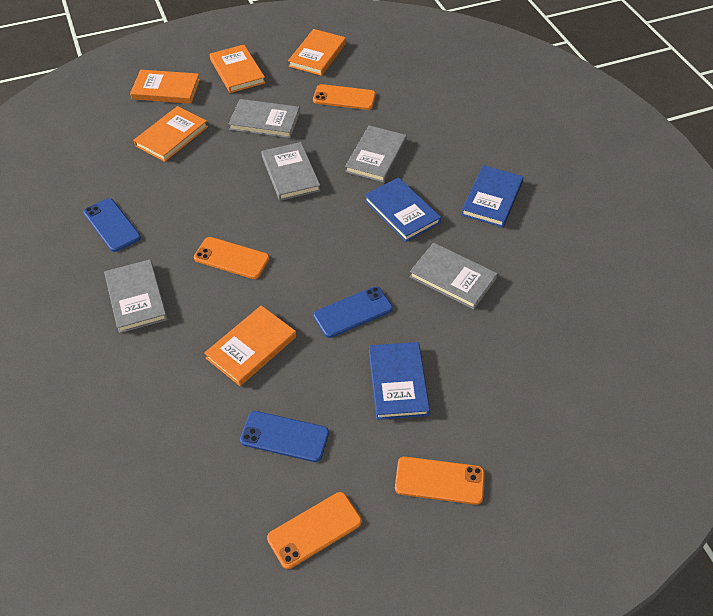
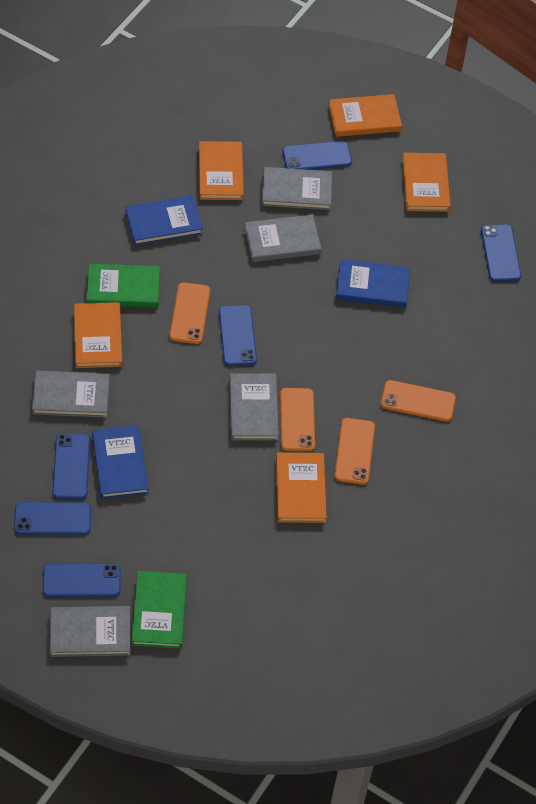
blue phone: [84,198,141,252] [240,411,329,462] [314,286,393,338] = 3 -> [14,502,91,535] [43,563,121,597] [52,433,90,499] [219,305,257,366] [282,141,352,170] [481,224,521,282] = 6
green book: none = 0 -> [87,264,160,308] [132,571,187,649] = 2

